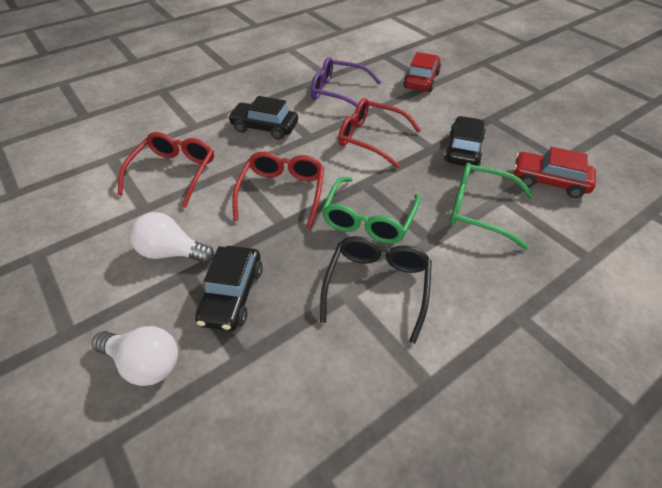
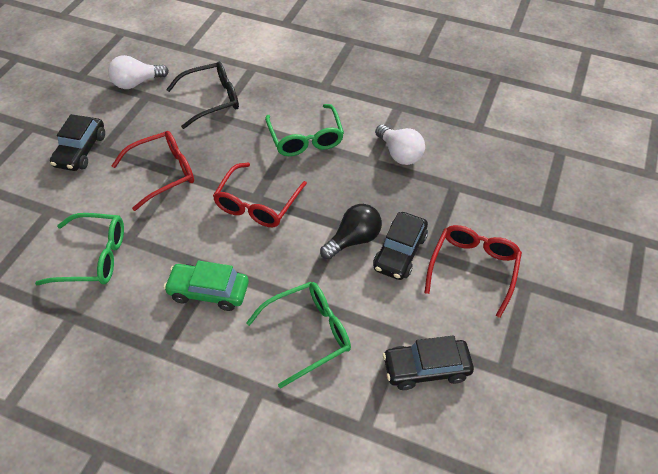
black light bulb: none = 0 -> [320,204,382,259] = 1
green car: none = 0 -> [164,260,249,311] = 1
green glasses: [322,177,421,244] [450,163,534,250] = 2 -> [35,213,124,285] [246,282,351,389] [265,104,344,156] = 3
purple glasses: [311,57,381,107] = 1 -> none = 0
red car: [403,52,441,92] [514,147,596,198] = 2 -> none = 0

